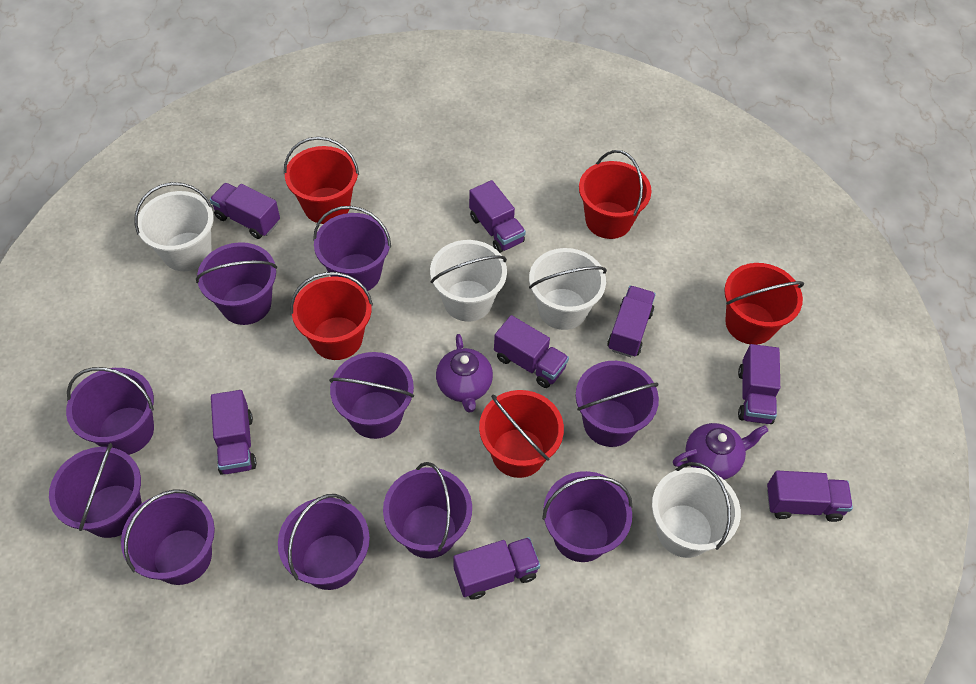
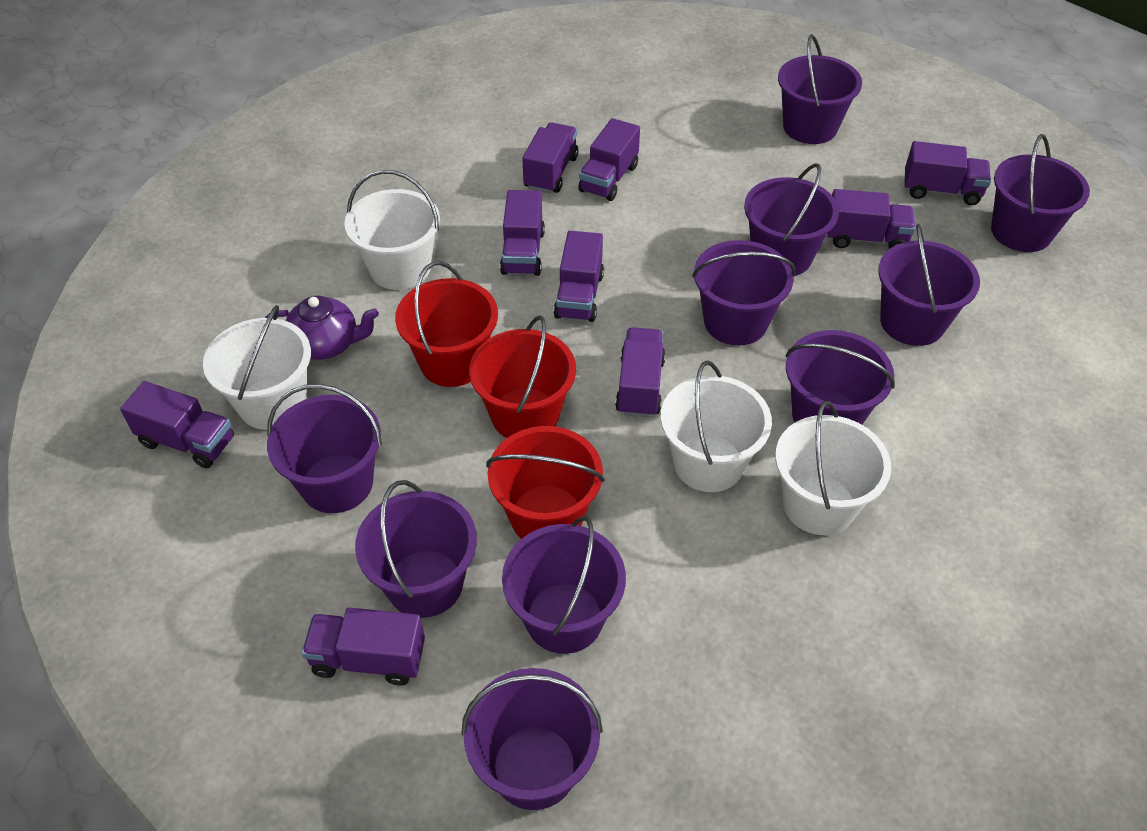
purple teapot: [436,334,493,412] [673,423,768,480] = 2 -> [265,296,379,360] = 1
purple truck: [210,183,280,239] [211,390,257,475] [454,537,540,600] [469,180,526,253] [494,315,569,388] [607,286,656,357] [738,344,780,424] [767,471,853,522] = 8 -> [120,381,234,468] [302,608,425,685] [500,190,545,276] [522,122,579,193] [554,231,604,322] [578,118,640,201] [615,327,666,418] [827,189,916,249] [905,141,991,205] = 9
red bucket: [284,137,359,224] [290,272,373,360] [479,390,564,478] [579,150,652,239] [724,263,804,345] = 5 -> [395,261,498,387] [469,315,576,438] [486,426,605,539] = 3

